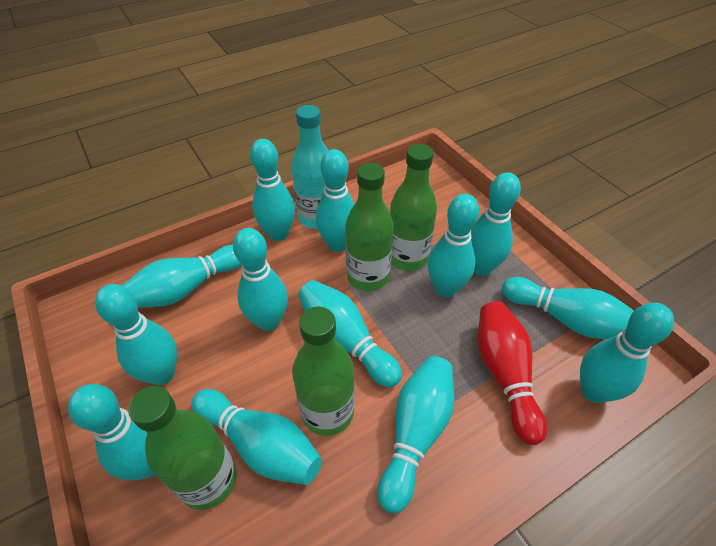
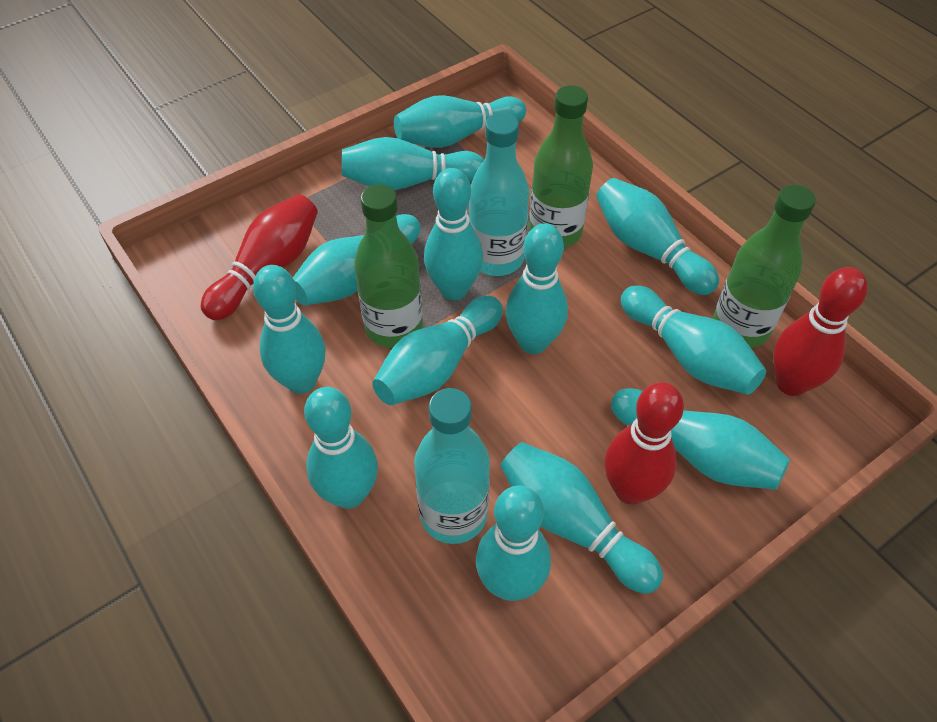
green bottle: [128,386,237,510] [292,306,355,436] [345,163,394,291] [390,144,437,271] = 4 -> [354,184,423,348] [529,85,593,248] [713,185,816,348] = 3
red bowling pin: [478,301,547,445] = 1 -> [201,194,318,320] [605,382,684,505] [773,267,868,396] = 3
turquoise bottle: [291,105,329,229] = 1 -> [414,388,490,544] [469,113,530,276] = 2

